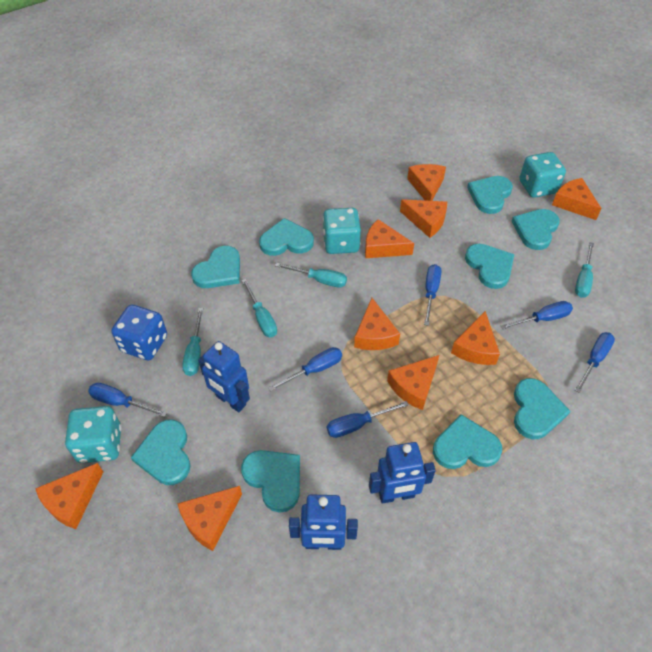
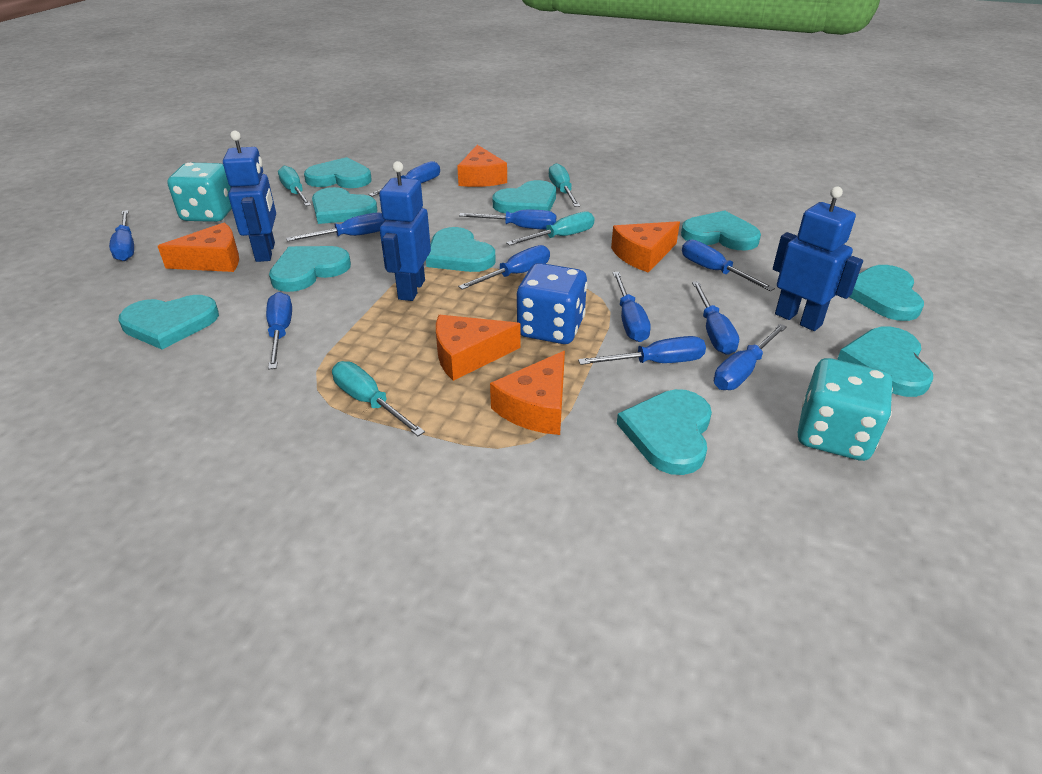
blue screwdriver: [88,383,167,417] [268,347,342,391] [327,401,409,438] [424,264,441,326] [501,301,573,329] [575,332,615,393] = 6 -> [109,210,134,261] [266,292,292,369] [286,213,385,242] [369,161,440,197] [458,245,550,290] [459,210,556,230] [578,336,706,365] [613,272,651,342] [682,239,775,291] [692,281,739,355] [714,324,787,390] = 11
orange cheese: [35,463,103,529] [177,486,242,551] [354,298,400,350] [365,219,414,258] [387,355,439,410] [400,199,447,238] [407,164,446,201] [451,311,500,365] [552,178,602,220] = 9 -> [158,223,239,272] [436,315,521,381] [457,145,507,187] [490,351,565,435] [611,221,680,273] = 5
turquoise dice: [65,406,122,463] [323,208,361,254] [519,152,566,198] = 3 -> [168,163,232,222] [798,358,893,461] = 2
turquoise heart: [131,419,191,485] [191,246,240,288] [241,450,300,513] [259,218,314,256] [433,414,502,469] [465,244,514,289] [467,176,513,214] [511,209,560,250] [514,378,571,439] = 9 -> [119,295,219,350] [269,246,351,292] [304,157,372,188] [312,187,377,224] [426,227,496,272] [492,180,556,213] [617,389,712,475] [681,210,761,250] [838,326,933,397] [849,265,924,321] = 10

